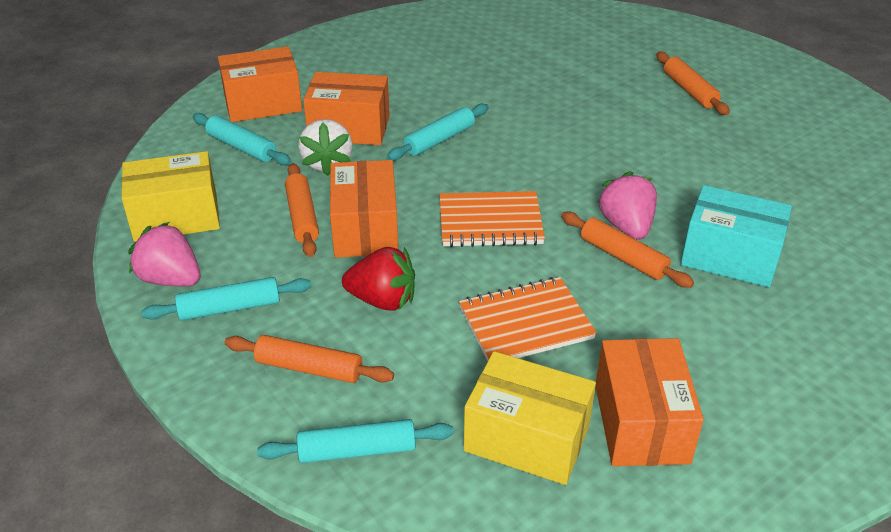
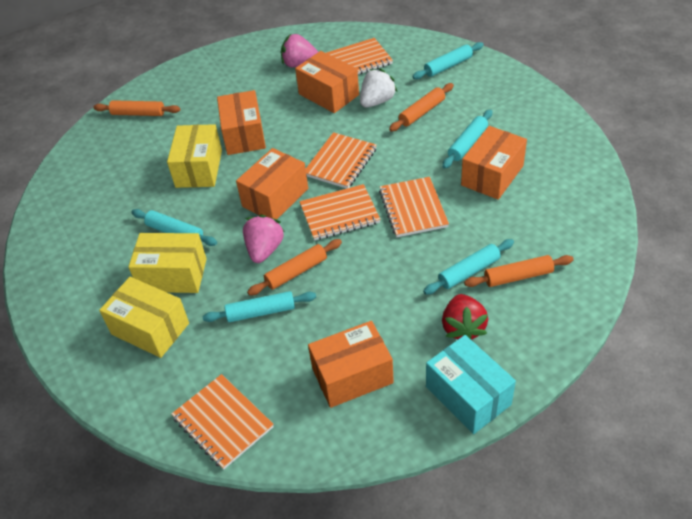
orange box: [218,46,302,122] [303,72,390,145] [330,160,398,258] [596,338,704,466] = 4 -> [217,90,266,155] [236,148,308,219] [295,51,359,113] [308,321,394,408] [461,126,527,200] = 5
orange notebook: [440,191,545,247] [459,277,597,361] = 2 -> [171,374,274,470] [299,184,380,241] [306,132,377,189] [326,38,393,74] [379,177,449,237] = 5
turquoise rolling pin: [141,277,311,321] [193,113,291,165] [257,419,454,463] [387,104,489,160] = 4 -> [131,209,217,246] [203,291,316,322] [412,42,484,79] [423,239,514,295] [442,109,492,169] = 5
yellow box: [121,151,220,242] [464,351,596,485] = 2 -> [99,277,189,358] [128,233,207,293] [167,124,222,188] = 3

